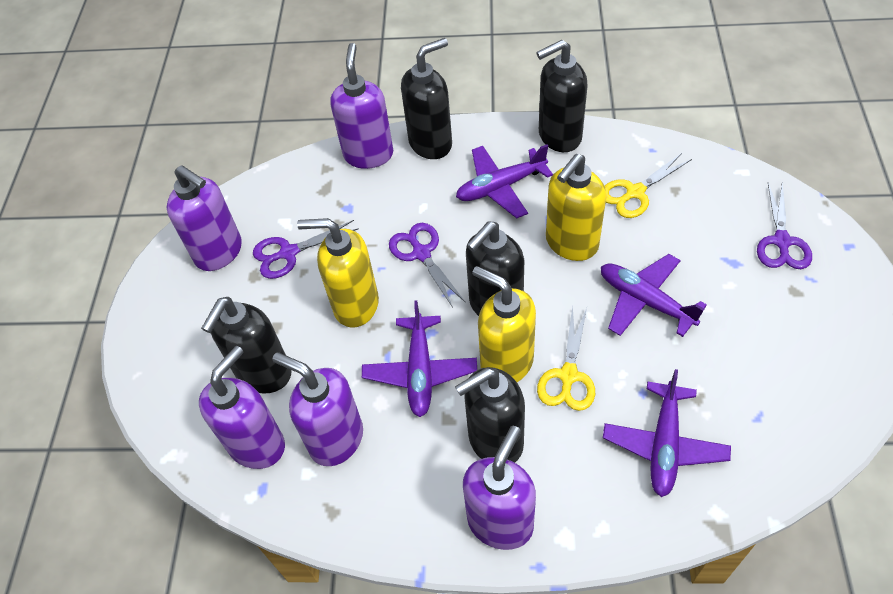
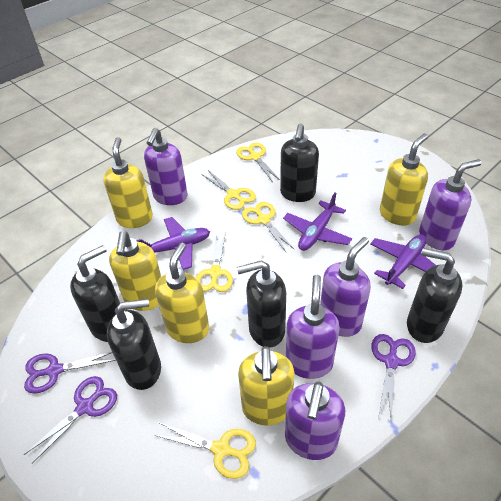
purple plane: [362,301,477,417] [456,144,553,218] [601,254,707,337] [603,369,731,497] = 4 -> [136,217,210,270] [283,192,352,251] [370,234,436,289] = 3
yellow scissors: [537,305,595,411] [605,153,692,218] = 2 -> [154,423,256,479] [196,232,233,292] [201,170,256,210] [236,143,280,181] [242,202,295,252] = 5
yellow soap dispenser: [297,218,379,328] [472,266,536,382] [546,154,606,261] = 3 -> [103,137,153,228] [109,231,161,311] [155,242,209,343] [238,346,294,426] [380,134,428,225] = 5

